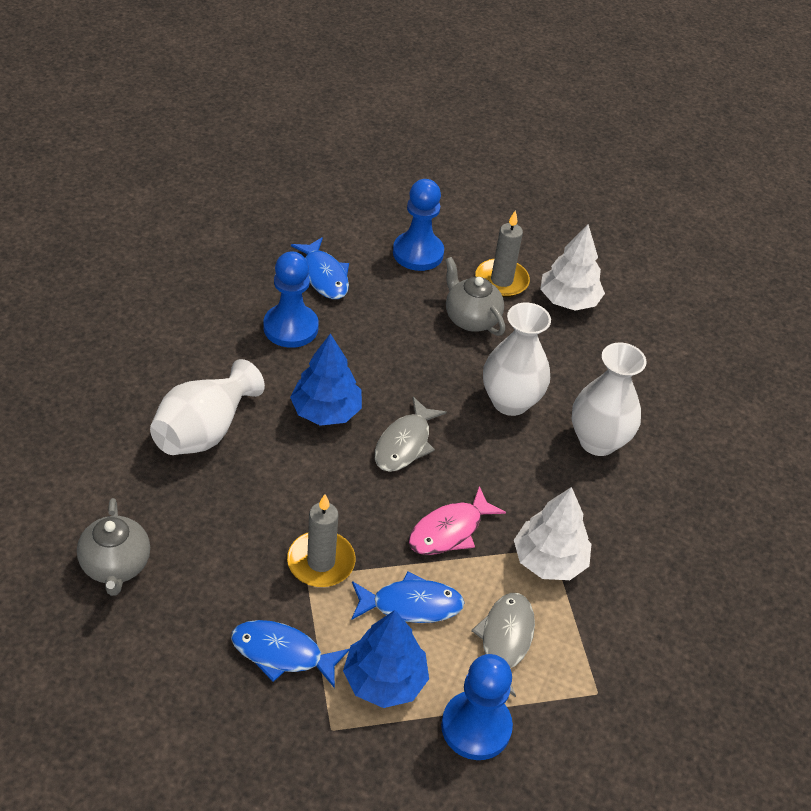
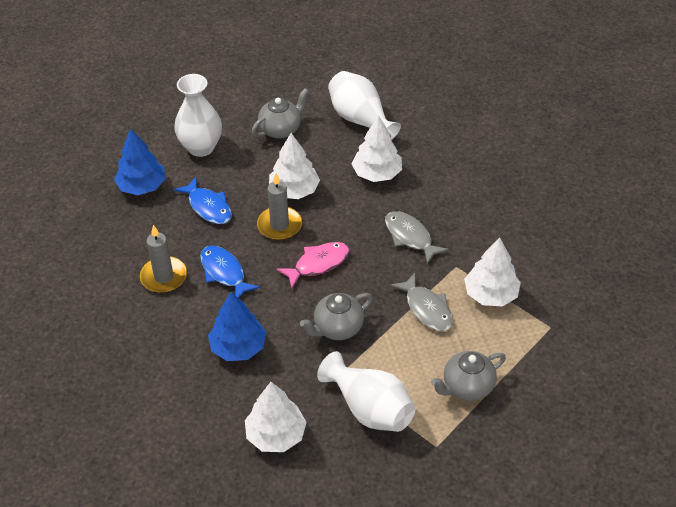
blue fish: [231,620,349,688] [291,237,349,299] [351,571,465,623] = 3 -> [174,177,232,224] [200,246,260,298] = 2
blue pawn: [264,251,319,348] [393,179,444,271] [441,654,513,760] = 3 -> none = 0
grey teapot: [77,498,150,596] [445,257,505,336] = 2 -> [252,88,309,139] [300,293,373,340] [431,351,506,401] = 3
white tree: [514,487,592,580] [540,224,605,311] = 2 -> [245,382,307,452] [269,133,320,199] [352,115,402,182] [464,238,521,307] = 4

